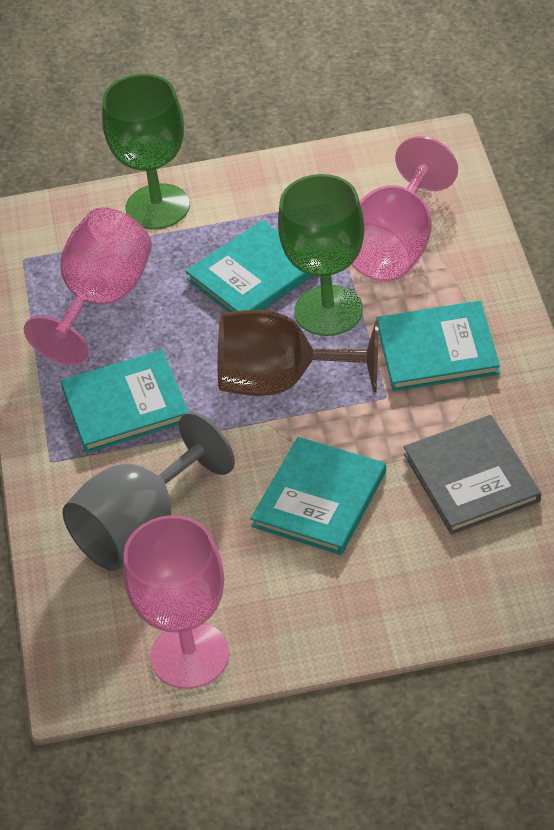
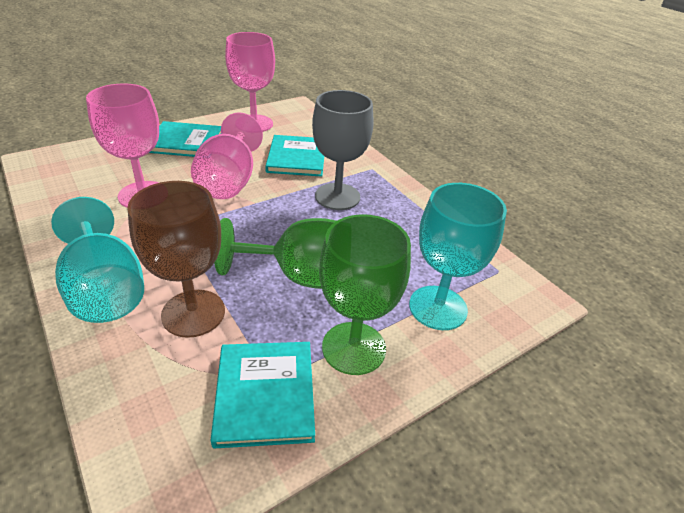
grey book: [404,415,541,535] = 1 -> none = 0
turquoise book: [60,350,189,453] [186,220,314,312] [251,437,386,555] [377,301,500,391] = 4 -> [149,121,221,157] [211,342,315,448] [265,135,324,177] = 3
turquoise goblet: none = 0 -> [51,197,144,323] [409,183,507,330] = 2

